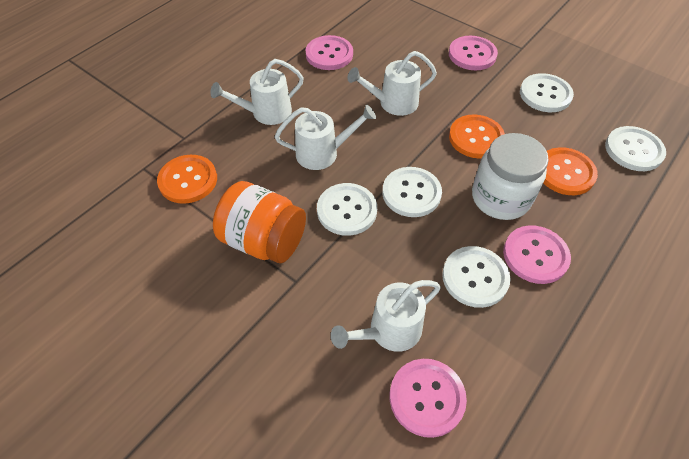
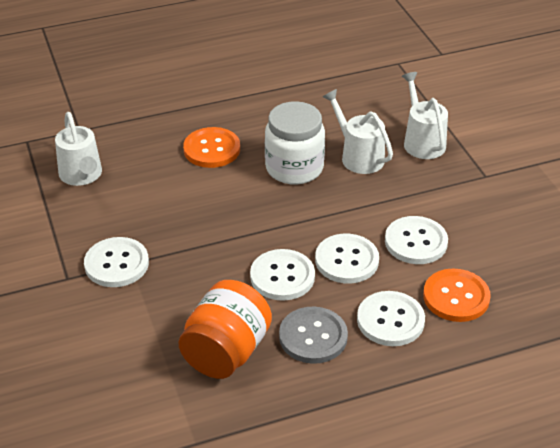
grey button: none = 0 -> [279,307,348,364] = 1
orange button: [157,155,217,204] [449,115,505,158] [543,147,598,195] = 3 -> [183,127,240,168] [423,269,491,322] = 2
pink button: [306,35,353,70] [390,359,467,438] [449,36,498,70] [503,225,571,284] = 4 -> none = 0
white watering can: [210,59,304,125] [275,105,376,170] [331,280,441,352] [347,51,437,116] = 4 -> [55,112,102,186] [323,89,393,174] [402,72,448,159] = 3

